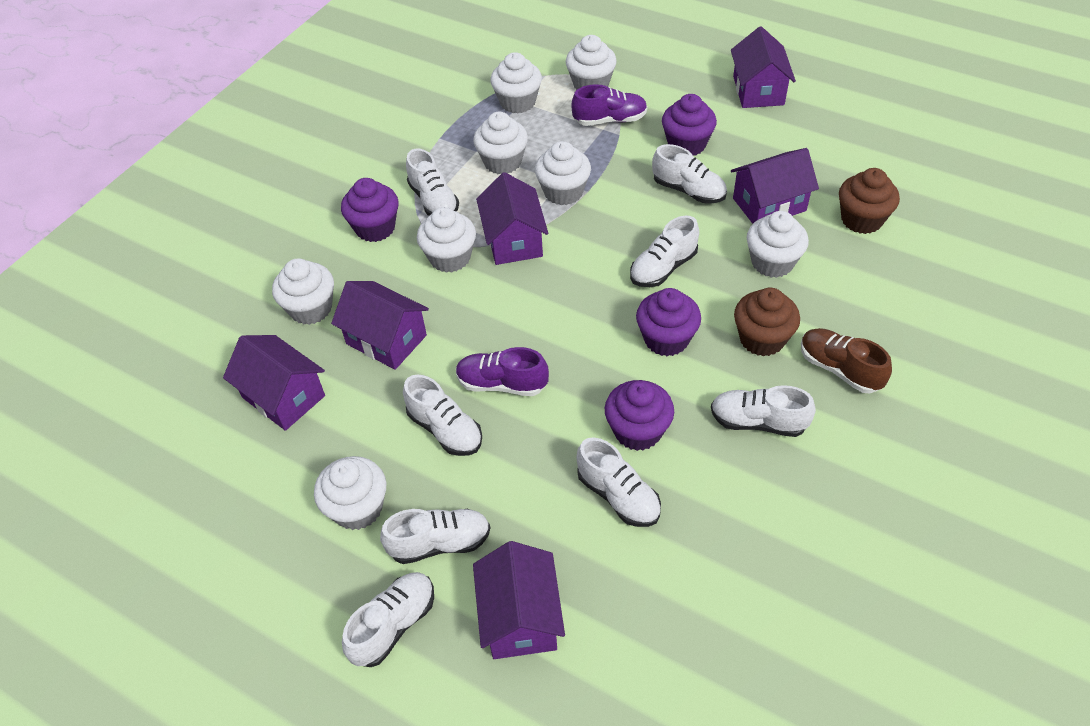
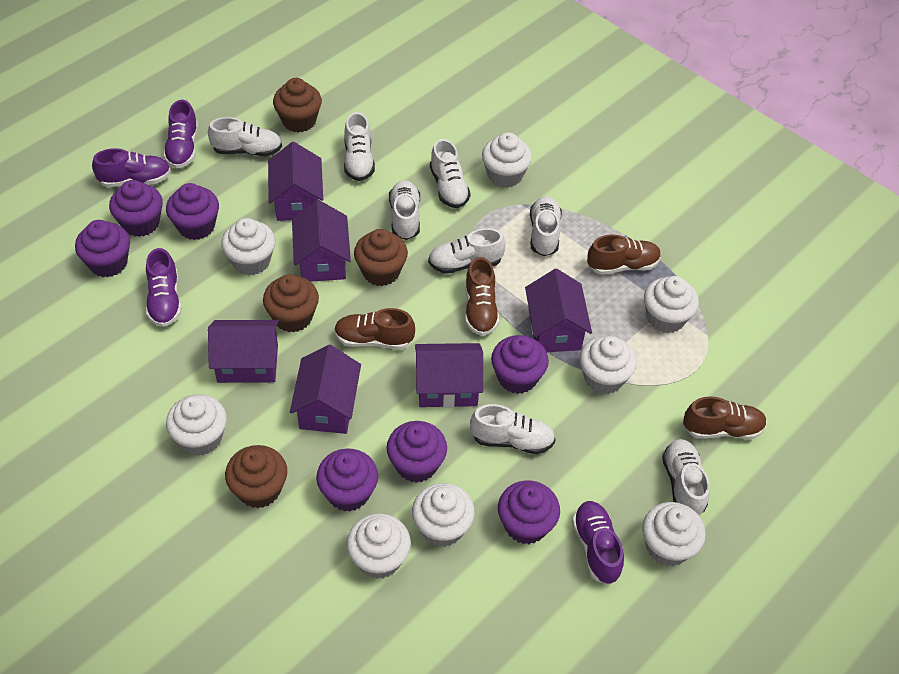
brown cupcake: [734,288,800,357] [839,168,900,234] = 2 -> [225,445,287,508] [263,274,319,333] [273,78,322,133] [354,229,408,286] = 4
brown shoe: [801,328,892,393] = 1 -> [334,308,415,349] [465,257,499,336] [587,234,661,275] [683,396,767,439] = 4
purple cupcake: [341,178,399,242] [605,380,674,451] [636,288,701,356] [662,94,717,156] = 4 -> [75,220,130,277] [109,180,163,237] [166,183,219,240] [316,449,378,512] [387,421,447,483] [491,335,549,394] [498,480,560,544] = 7
purple shoe: [456,347,549,396] [572,84,647,126] = 2 -> [92,148,171,187] [146,248,181,327] [163,100,198,168] [572,501,624,584] = 4

